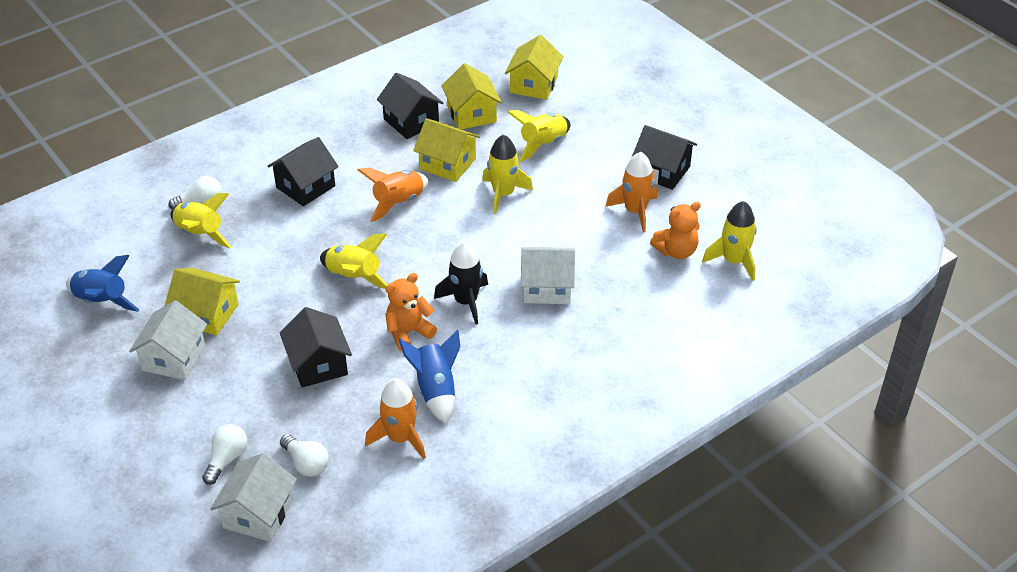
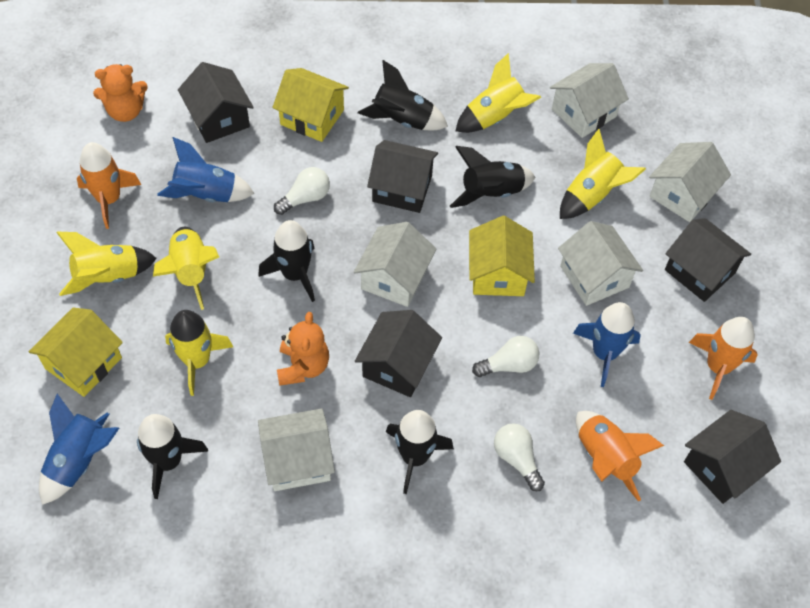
black house: [267,137,339,206] [280,307,352,388] [377,73,444,139] [632,125,697,190] = 4 -> [178,62,254,143] [355,310,442,397] [367,140,438,213] [665,218,751,302] [684,410,781,504] = 5
black rocket: [434,242,488,325] = 1 -> [137,414,208,499] [258,220,315,302] [358,60,448,130] [386,410,454,494] [450,146,535,208] = 5
blue rocket: [66,255,140,312] [398,329,460,424] = 2 -> [39,394,119,505] [157,137,255,202] [573,302,641,387] = 3
white house: [129,300,207,380] [210,453,297,542] [521,247,575,304] = 3 -> [258,408,335,491] [354,222,436,307] [550,63,629,138] [558,221,643,306] [649,142,731,222] = 5
yellow house: [165,268,240,336] [413,118,480,182] [441,63,502,129] [505,35,564,100] = 4 -> [29,308,123,397] [272,68,349,142] [469,216,535,296] = 3

